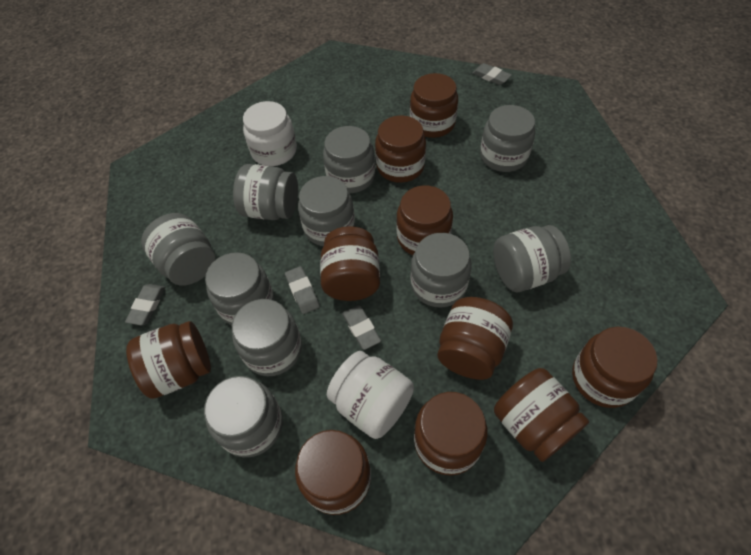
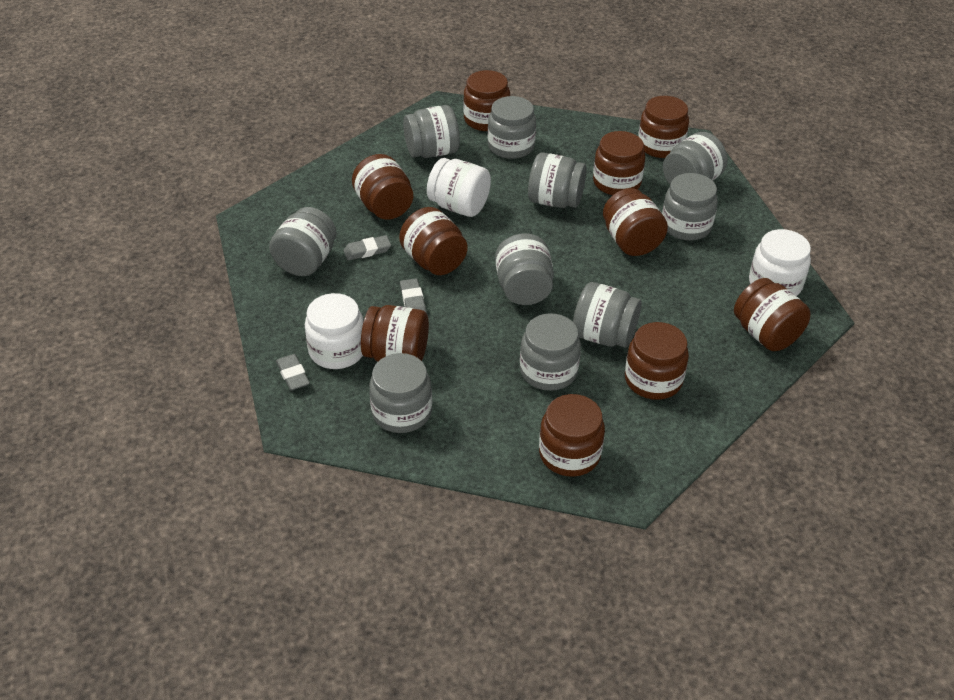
grey eraser: [125,284,165,325] [285,266,320,314] [342,305,381,350] [472,63,512,85] = 4 -> [276,354,310,390] [344,235,391,260] [400,278,427,313] = 3
white jar: [243,101,297,166] [327,351,414,439] = 2 -> [305,293,364,369] [427,158,491,217] [749,229,811,296] = 3

